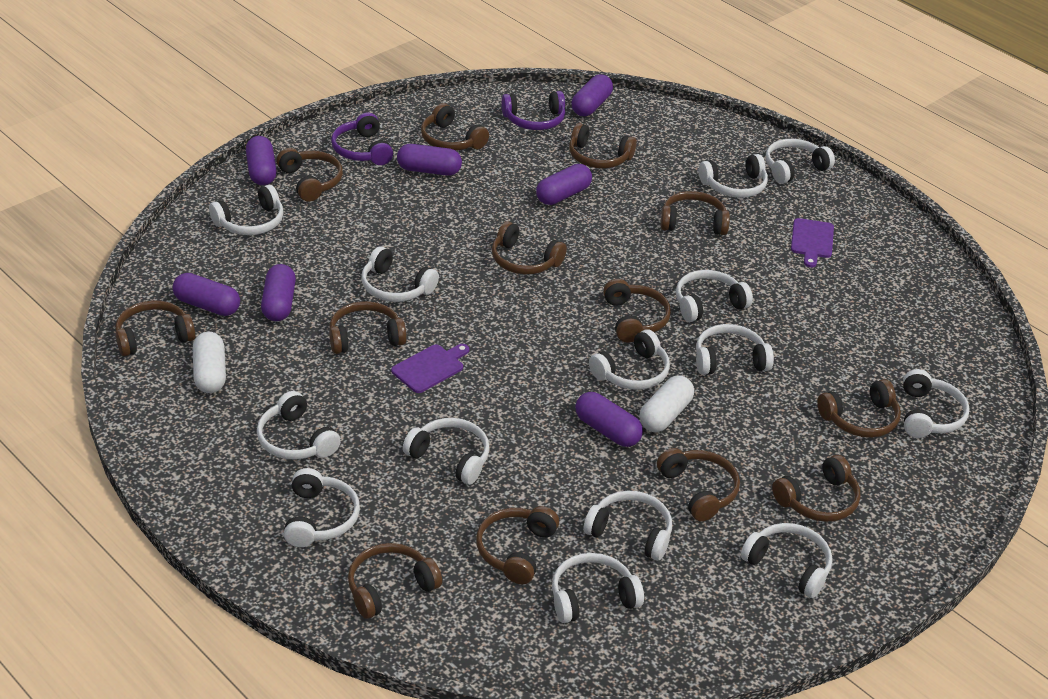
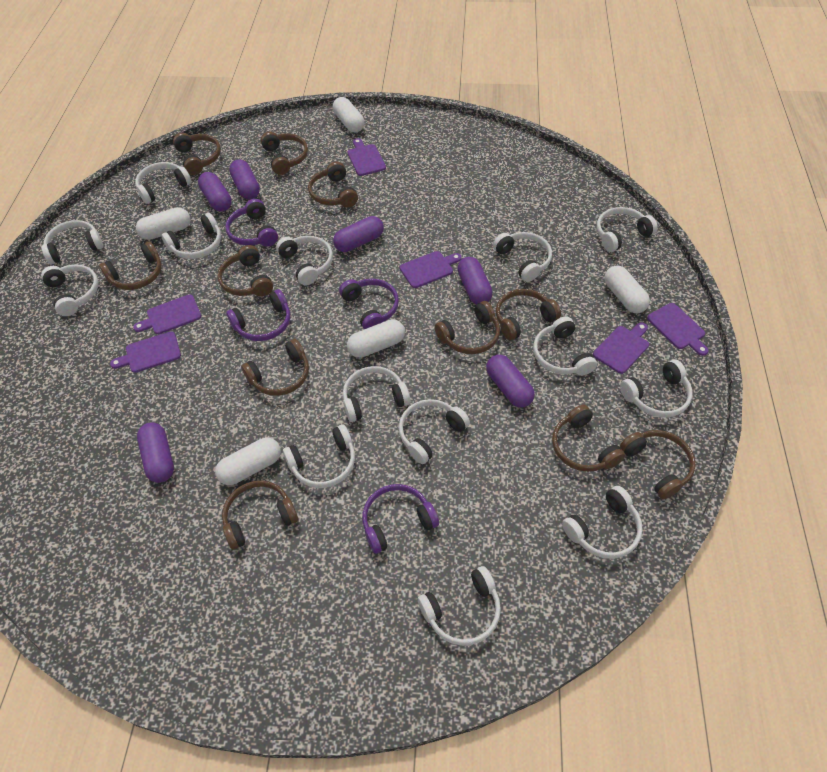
brown headphones: [115,300,195,356] [277,148,343,202] [329,301,407,354] [348,543,442,619] [421,103,489,150] [476,506,559,584] [492,221,567,274] [569,123,637,168] [603,279,671,343] [657,448,740,521] [661,191,730,235] [772,455,860,522] [817,379,901,438] = 13 -> [99,242,162,290] [173,132,221,175] [217,245,273,296] [222,481,298,550] [241,339,309,396] [261,132,308,175] [308,161,358,207] [434,301,500,354] [496,289,561,340] [552,405,625,472] [620,430,695,500] = 11
purple capsule: [173,273,240,316] [246,136,277,185] [261,264,296,321] [397,144,462,176] [536,164,592,205] [572,74,613,116] [575,392,643,447] = 7 -> [137,422,174,483] [198,172,232,212] [229,159,260,199] [333,216,384,252] [457,257,493,304] [486,355,535,408] = 6
purple cutting board: [391,344,469,393] [791,218,834,268] = 2 -> [110,331,181,373] [133,294,201,334] [347,138,386,176] [400,251,462,288] [593,322,649,374] [647,303,709,356] = 6
purple headphones: [331,112,393,165] [501,91,565,130] = 2 -> [225,199,278,247] [226,289,290,341] [339,279,399,329] [362,484,439,554] = 4
white capsule: [193,332,226,393] [640,376,694,432] = 2 -> [136,207,190,240] [215,437,281,485] [333,97,365,133] [347,319,405,358] [604,266,650,313] = 5

